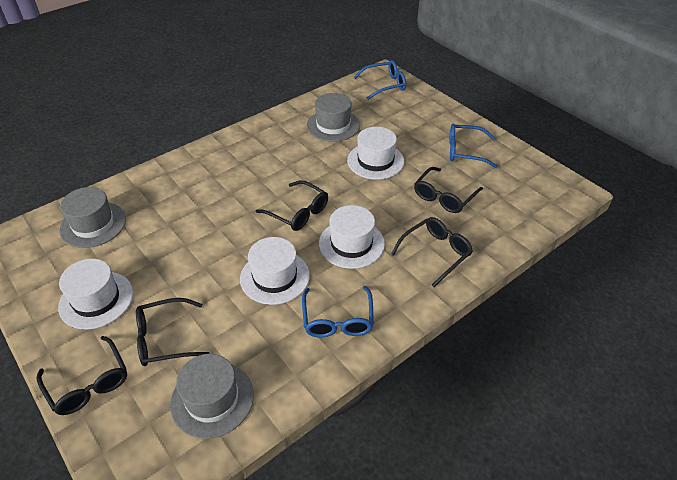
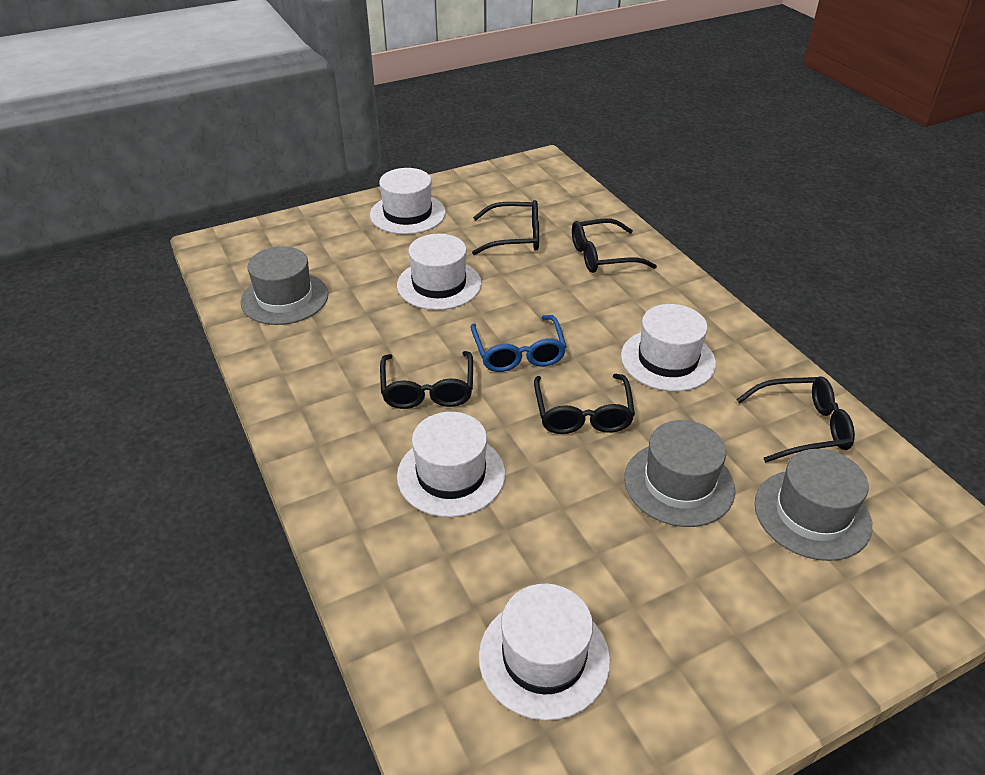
blue glasses: [302,286,374,338] [354,60,406,100] [449,124,498,168] = 3 -> [471,315,567,372] = 1
white hat: [58,259,133,330] [240,237,310,305] [319,205,385,269] [347,127,404,180] = 4 -> [370,168,446,234] [397,234,482,310] [397,412,505,517] [479,584,610,721] [621,304,716,391] = 5

